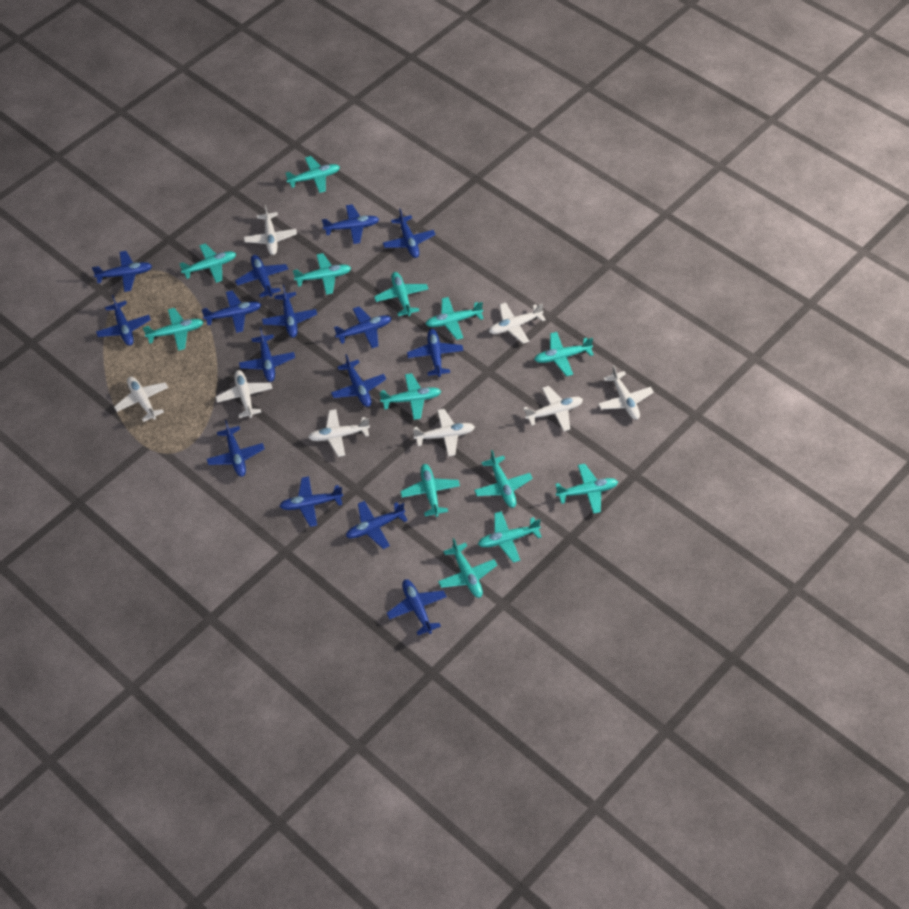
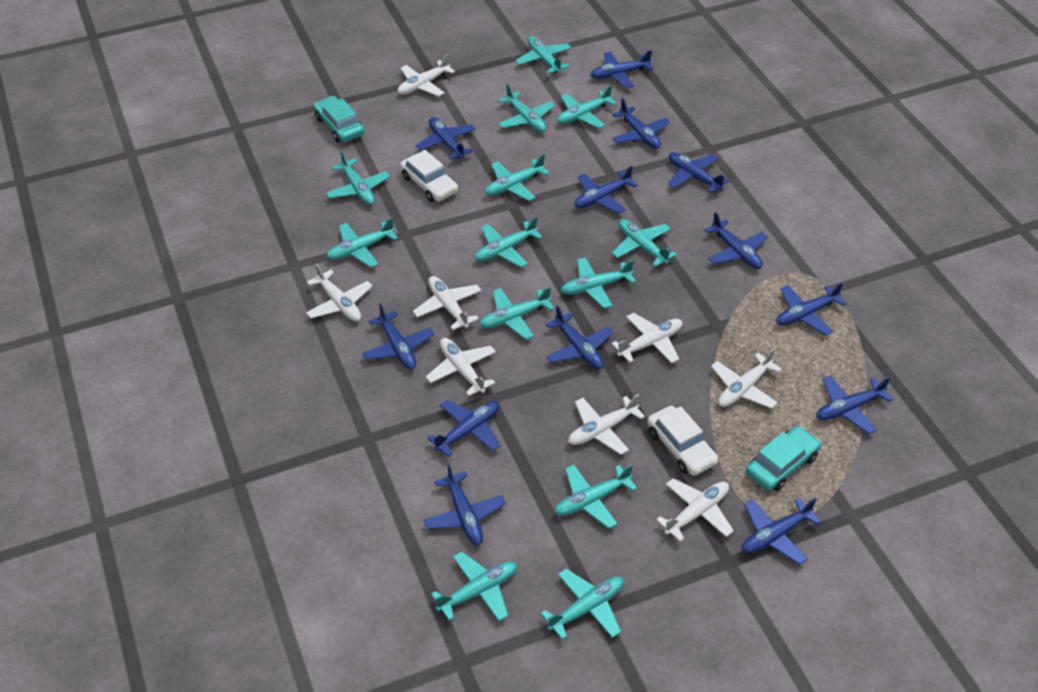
blue plane: [92,251,152,292] [96,295,151,346] [202,291,261,333] [207,420,265,477] [235,255,288,298] [239,327,295,382] [262,285,317,338] [280,476,343,527] [322,204,379,244] [331,354,386,407] [334,307,391,348] [346,501,408,549] [383,208,435,258] [387,579,447,635] [407,329,463,377] = 15 -> [362,303,434,369] [415,117,476,160] [423,463,506,545] [427,400,500,457] [546,305,613,369] [574,166,638,214] [590,50,653,88] [612,98,670,149] [668,152,729,193] [704,212,768,269] [742,498,821,565] [776,282,847,335] [816,375,893,434] = 13
turquoise car: none = 0 -> [314,96,364,142] [746,426,821,491] = 2
white car: none = 0 -> [400,150,458,202] [647,406,718,476] = 2

